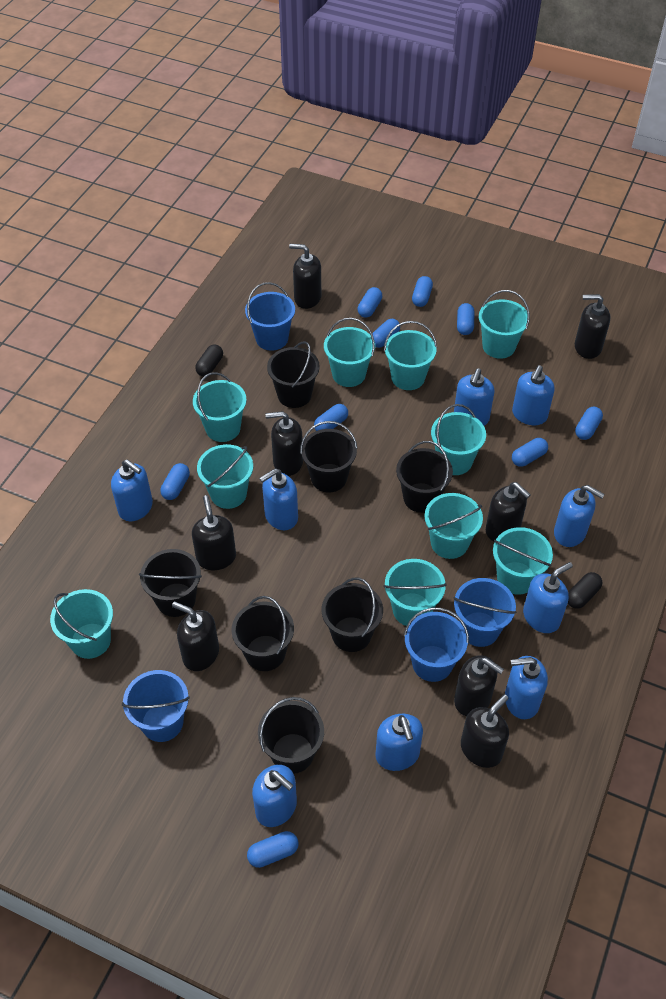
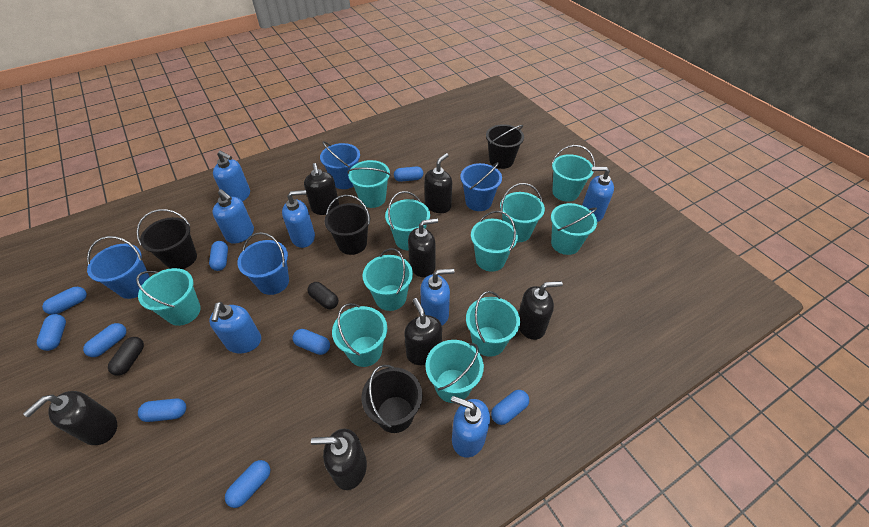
black bucket: [139,549,202,617] [232,596,294,671] [258,697,324,774] [267,341,320,408] [300,421,358,493] [322,578,383,652] [396,441,453,513] = 7 -> [137,209,197,269] [325,195,370,255] [362,365,422,433] [486,124,524,169] = 4
black soap dispenser: [172,602,219,671] [192,495,236,570] [265,411,303,476] [289,244,321,309] [454,655,504,716] [461,694,509,768] [486,482,531,541] [575,294,610,359] = 8 -> [23,391,117,445] [304,163,339,215] [311,428,367,490] [404,298,442,365] [408,218,438,277] [424,153,452,213] [519,281,563,340] = 7
blue soap dispenser: [111,460,153,521] [252,765,297,827] [259,468,298,530] [375,714,423,771] [454,368,495,426] [505,656,548,719] [512,365,555,425] [523,562,573,633] [554,485,605,547] = 9 -> [209,302,261,354] [212,189,254,244] [213,151,250,202] [282,190,315,248] [420,269,454,325] [451,396,490,457] [582,167,614,222] = 7
turquoise bucket: [50,589,113,659] [193,372,247,442] [197,444,253,509] [324,318,375,387] [384,321,437,390] [384,559,447,626] [425,493,483,559] [431,404,486,475] [479,290,530,359] [493,527,553,595] = 10 -> [136,268,201,326] [332,303,387,367] [347,160,391,208] [363,248,413,311] [385,191,430,251] [425,340,484,403] [466,291,520,357] [471,211,518,272] [500,183,545,242] [551,203,597,255] [552,145,595,202] = 11

